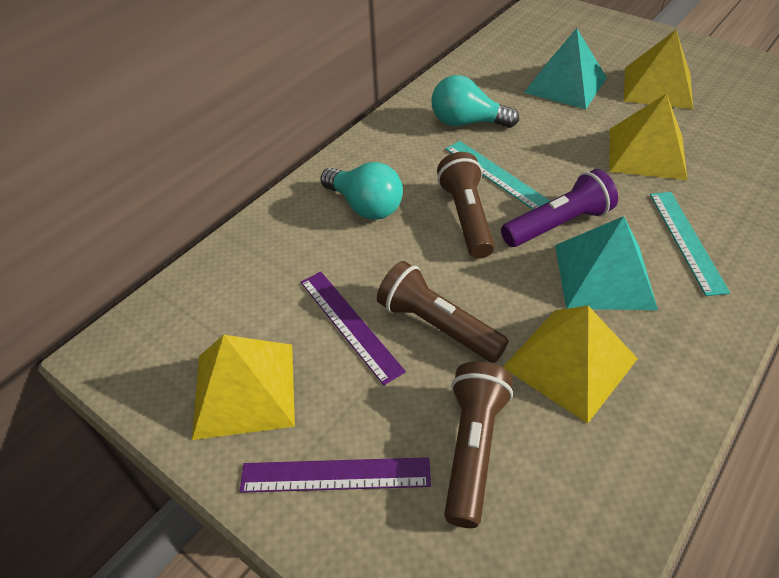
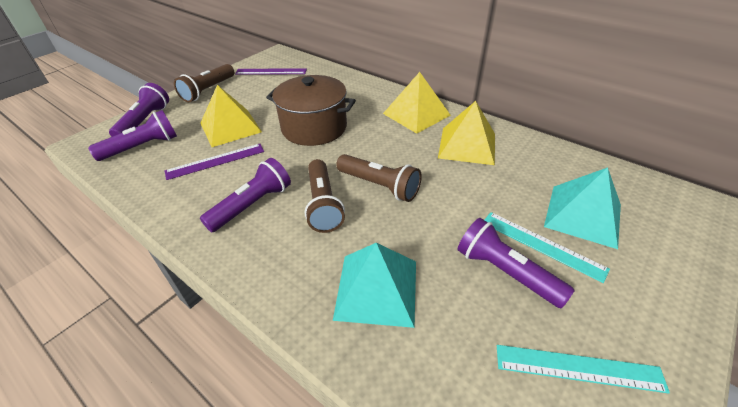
brown pot: none = 0 -> [266,75,356,146] = 1
purple flashlight: [501,169,618,247] = 1 -> [88,110,177,161] [109,83,169,137] [200,158,291,232] [458,218,575,308] = 4
turquoise light bulb: [320,162,403,220] [431,75,519,128] = 2 -> none = 0
yellow pyramid: [192,335,295,440] [502,306,638,424] [610,94,687,180] [624,30,693,109] = 4 -> [200,85,262,147] [383,72,451,134] [438,101,495,165] = 3

